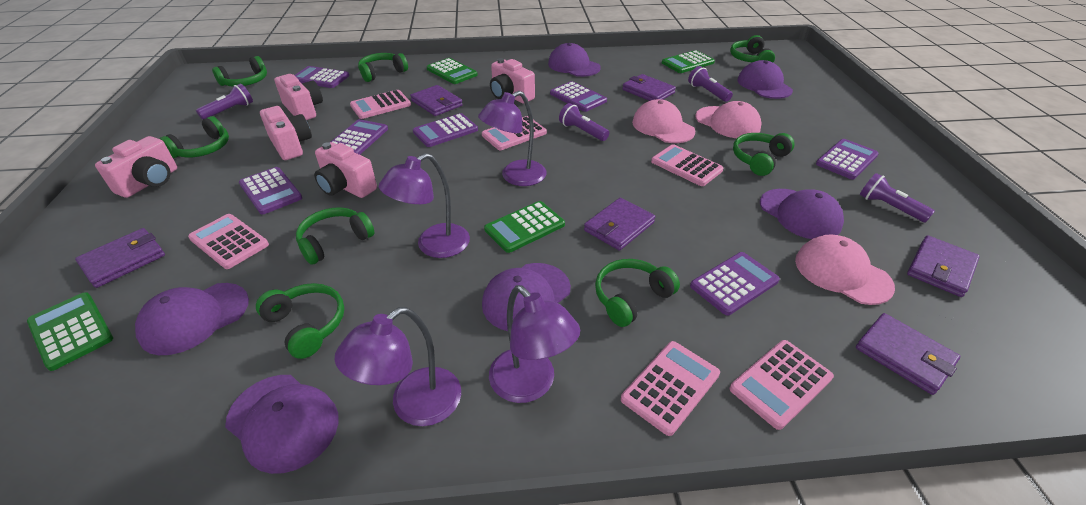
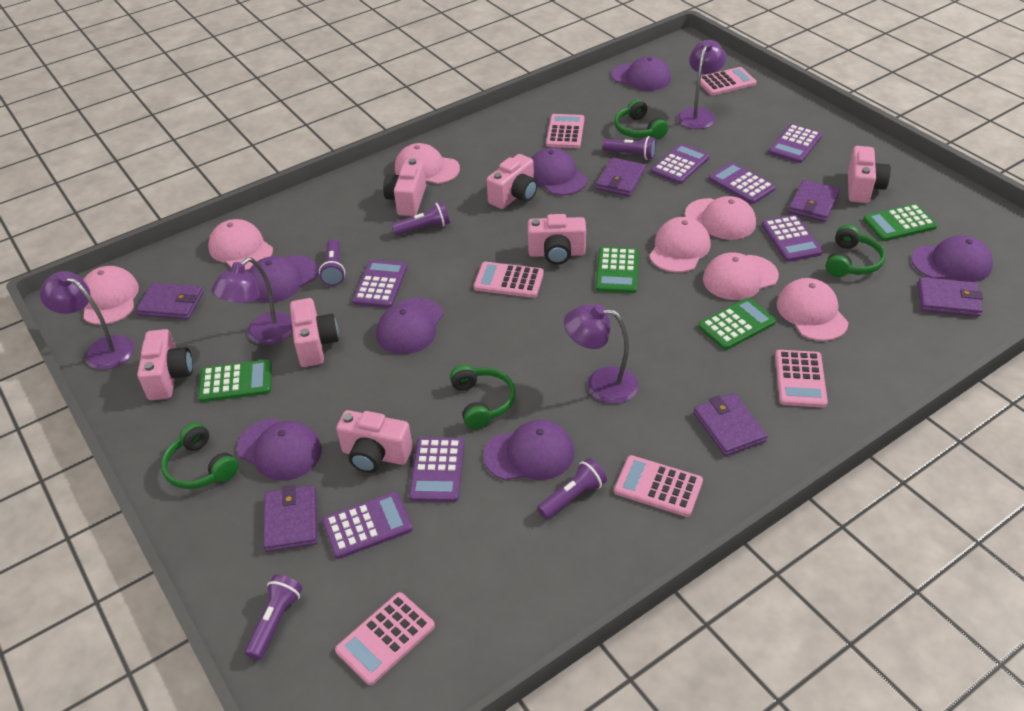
green headphones: [160,116,229,158] [212,56,267,86] [256,283,344,359] [296,207,374,265] [358,53,408,82] [595,259,680,327] [730,35,775,62] [733,133,795,176] = 8 -> [161,422,239,489] [450,365,516,429] [614,99,668,139] [825,225,886,277] = 4
pink camera: [95,136,177,198] [260,106,312,160] [274,74,323,120] [314,142,377,198] [490,58,535,104] = 5 -> [137,329,193,400] [290,298,339,367] [336,410,413,473] [383,158,426,216] [487,154,538,209] [528,214,586,265] [848,146,891,203] = 7
pink cap: [632,99,695,143] [695,101,762,138] [795,234,895,305] = 3 -> [83,266,139,325] [208,219,273,270] [395,143,460,184] [649,217,711,272] [685,196,756,240] [703,252,779,300] [777,278,849,341] = 7
purple cap: [135,283,249,355] [225,375,339,474] [482,263,571,331] [548,43,601,77] [737,60,793,99] [760,189,844,239] = 6 -> [237,418,322,481] [248,255,319,303] [376,298,443,354] [484,420,574,480] [531,148,587,195] [611,56,671,91] [911,235,993,282] = 7
purple flashlight: [196,83,253,120] [559,103,609,141] [688,66,733,102] [860,173,935,223] = 4 -> [245,574,302,660] [319,239,345,286] [392,202,450,236] [537,458,607,519] [602,136,656,160] = 5

